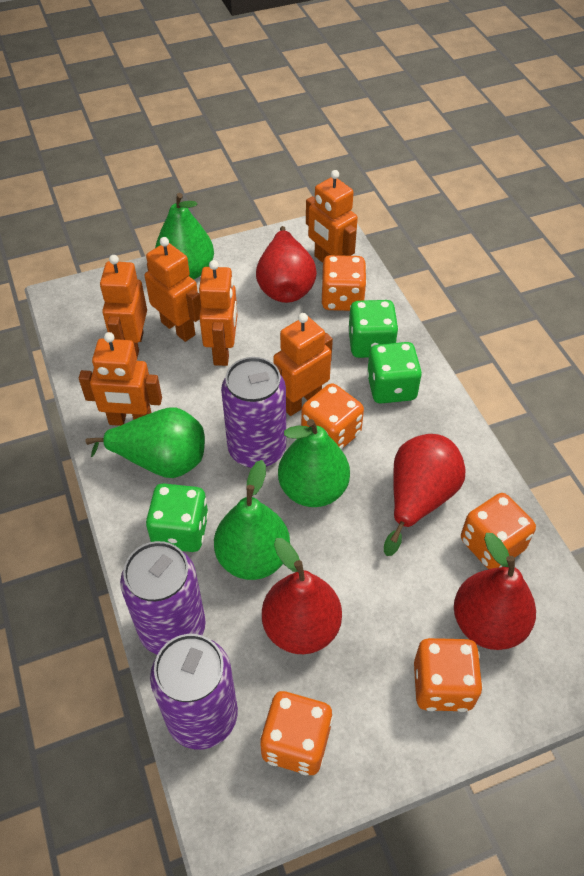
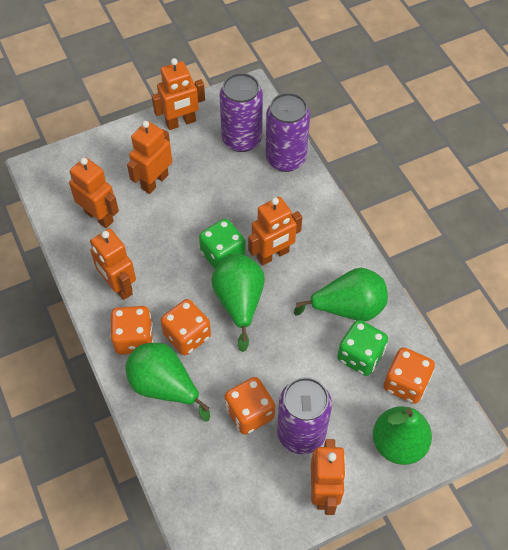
green dice: [146,483,209,552] [348,300,399,358] [367,342,422,403] = 3 -> [199,219,246,269] [337,320,388,376] = 2
orange dice: [260,691,333,775] [301,383,364,449] [321,255,367,311] [414,638,483,712] [461,493,536,569] = 5 -> [110,306,153,355] [161,299,211,355] [225,377,275,435] [384,347,435,404] = 4
red pear: [256,226,317,303] [262,538,342,654] [384,434,465,556] [454,533,536,650] = 4 -> none = 0

